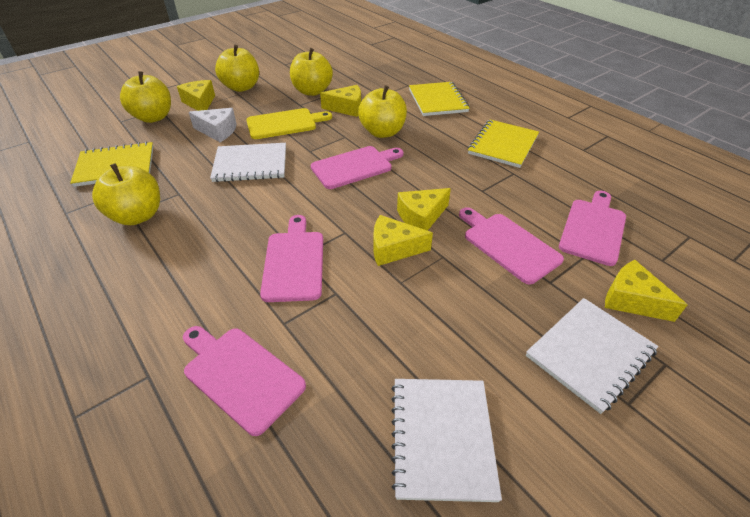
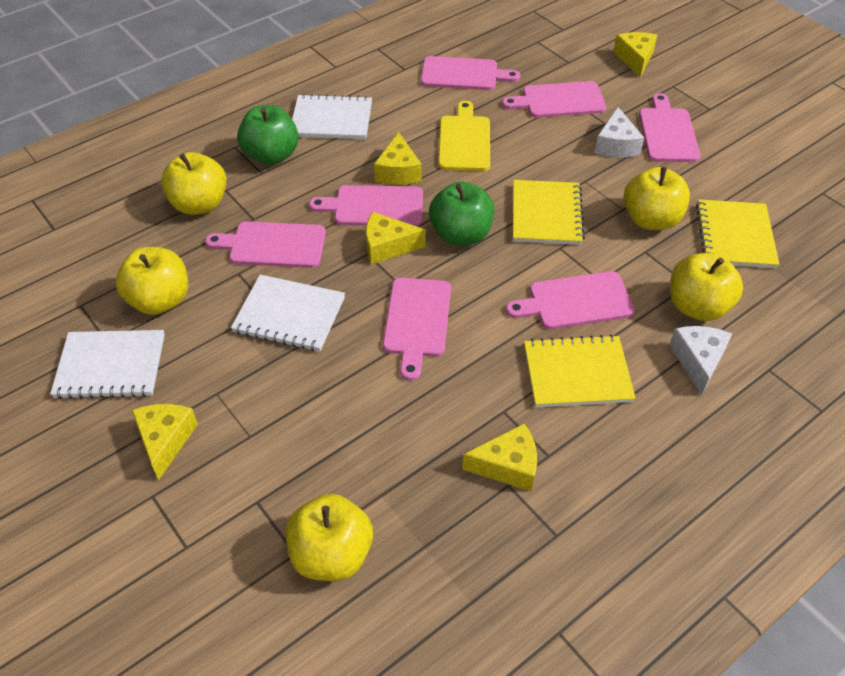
green apple: none = 0 -> [237,105,299,165] [429,182,494,246] = 2
pink cutting board: [183,326,306,436] [260,215,323,302] [311,146,404,189] [459,207,564,284] [559,191,626,266] = 5 -> [205,221,326,268] [309,185,423,226] [383,278,451,381] [421,56,520,90] [502,81,606,118] [506,271,635,329] [639,93,700,162] = 7
white cheese: [189,108,237,142] = 1 -> [595,107,644,157] [669,326,732,395] = 2

